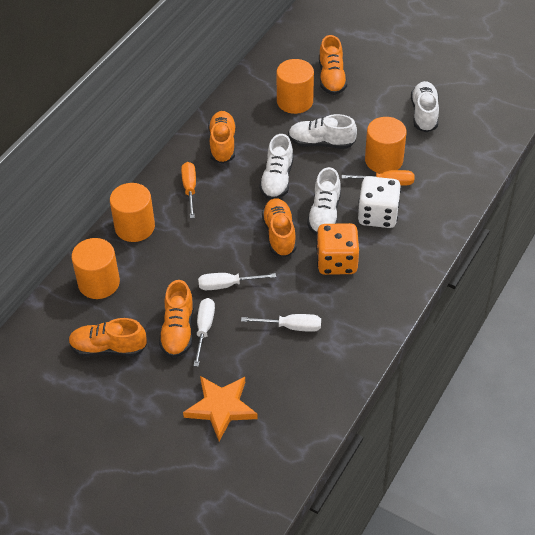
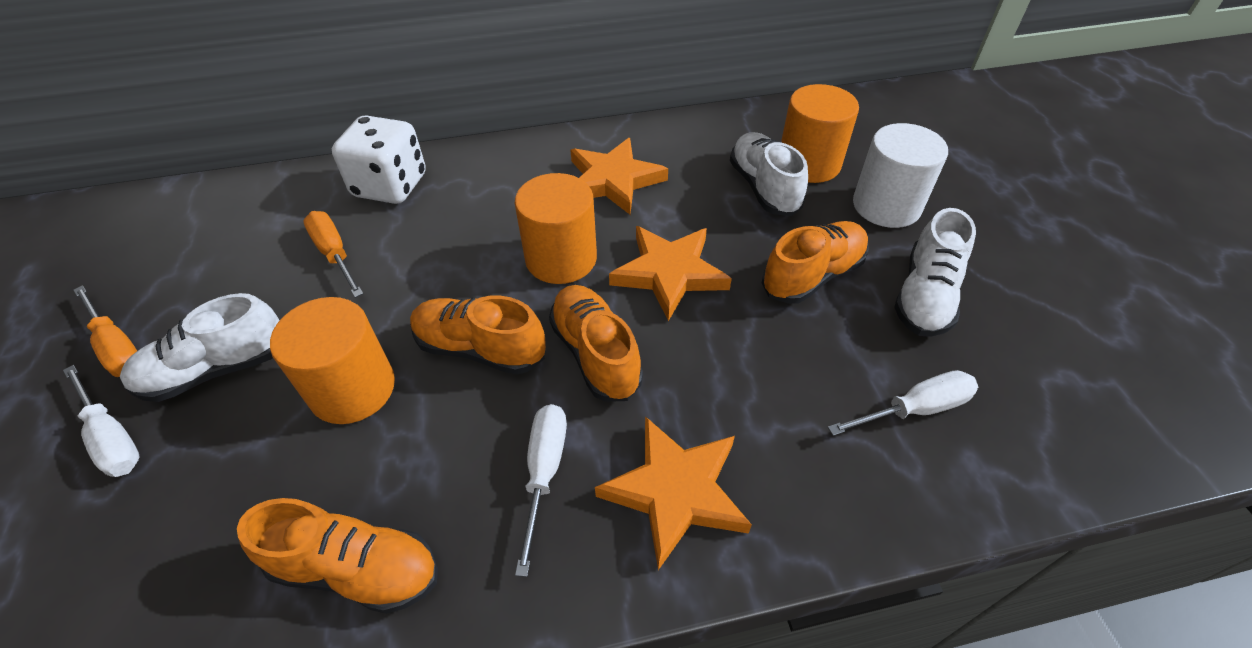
orange cylinder: [71,238,120,299] [110,183,155,242] [276,59,314,114] [365,117,407,173] = 4 -> [270,297,395,424] [515,173,597,284] [781,84,859,183] = 3
orange dice: [316,223,359,275] = 1 -> none = 0
orange shoe: [69,318,147,357] [159,280,194,358] [208,111,236,164] [262,198,297,257] [319,35,347,95] = 5 -> [237,498,438,614] [410,296,546,375] [549,285,643,401] [762,221,869,304] = 4
orange star: [183,376,258,441] = 1 -> [570,138,668,215] [595,416,752,570] [609,226,732,321] = 3
white cylinder: none = 0 -> [853,123,948,228] = 1
white shoe: [259,134,294,200] [288,114,357,149] [307,167,341,235] [411,81,439,132] = 4 -> [120,293,280,402] [730,132,808,216] [894,208,976,337] = 3

